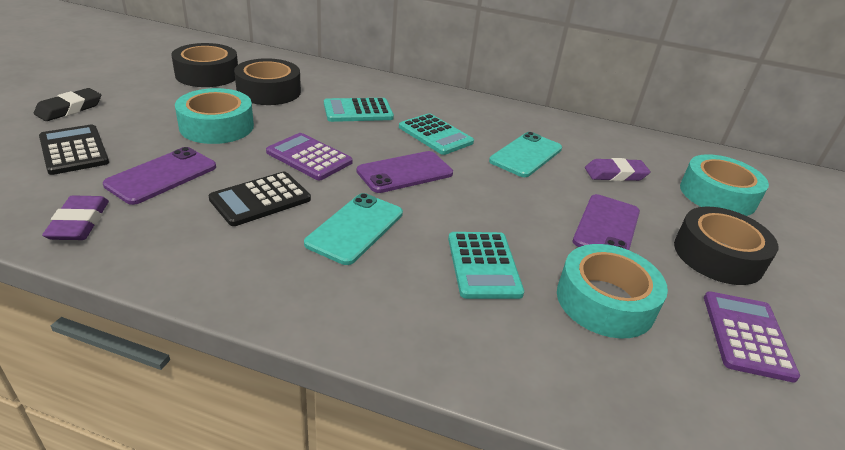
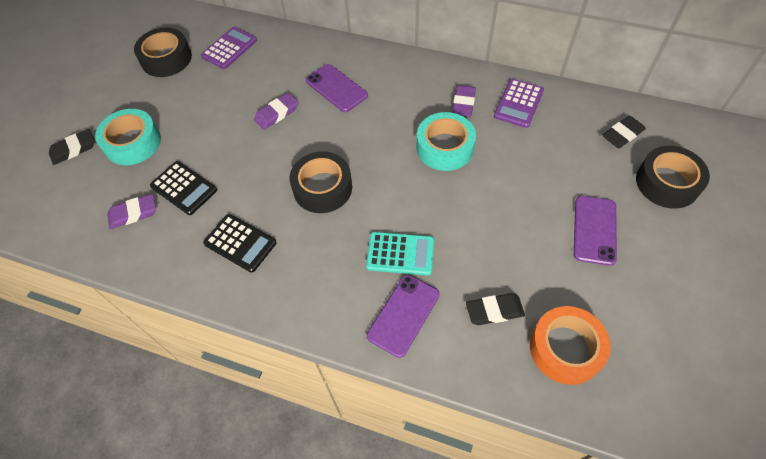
black eraser: [34,88,101,121] = 1 -> [49,129,95,165] [466,293,525,325] [602,116,646,148] = 3
orange tape: none = 0 -> [530,306,611,385] = 1
purple eraser: [42,195,109,240] [585,158,650,181] = 2 -> [107,194,156,229] [254,93,299,130] [452,85,476,117] = 3
turquoise calculator: [324,98,394,122] [399,113,474,155] [448,232,524,299] = 3 -> [366,232,434,275] = 1
turquoise phone: [304,193,403,265] [489,132,562,177] = 2 -> none = 0
turquoise tape: [175,88,254,144] [557,244,668,339] [680,154,769,216] = 3 -> [95,109,161,165] [417,112,476,171] = 2

